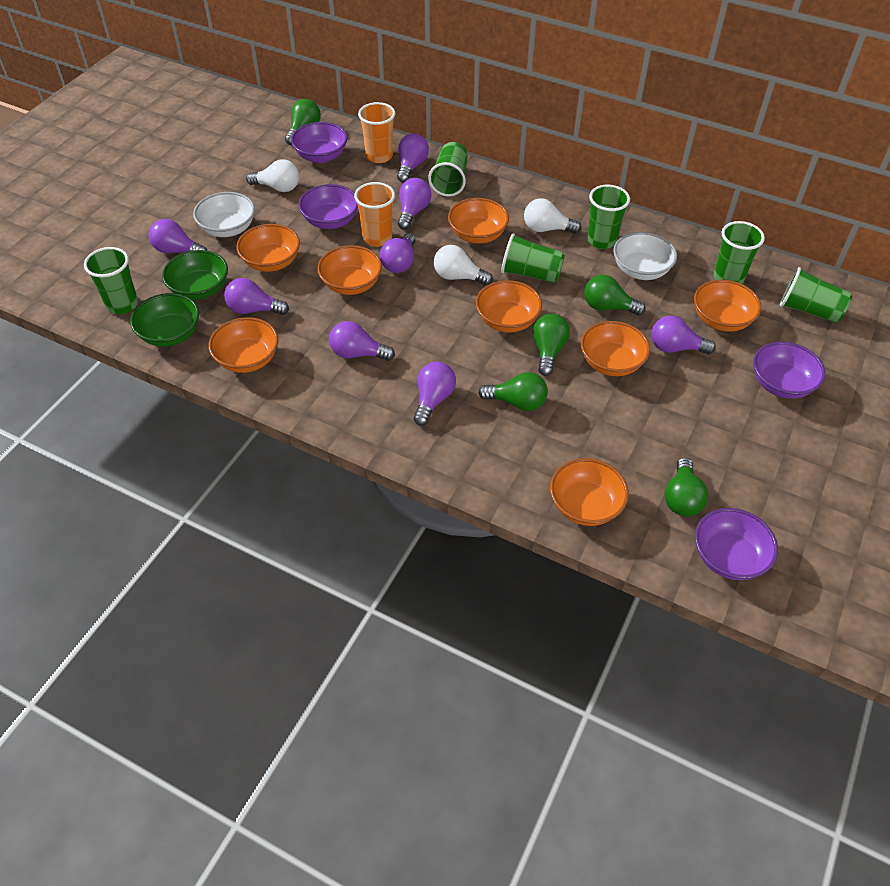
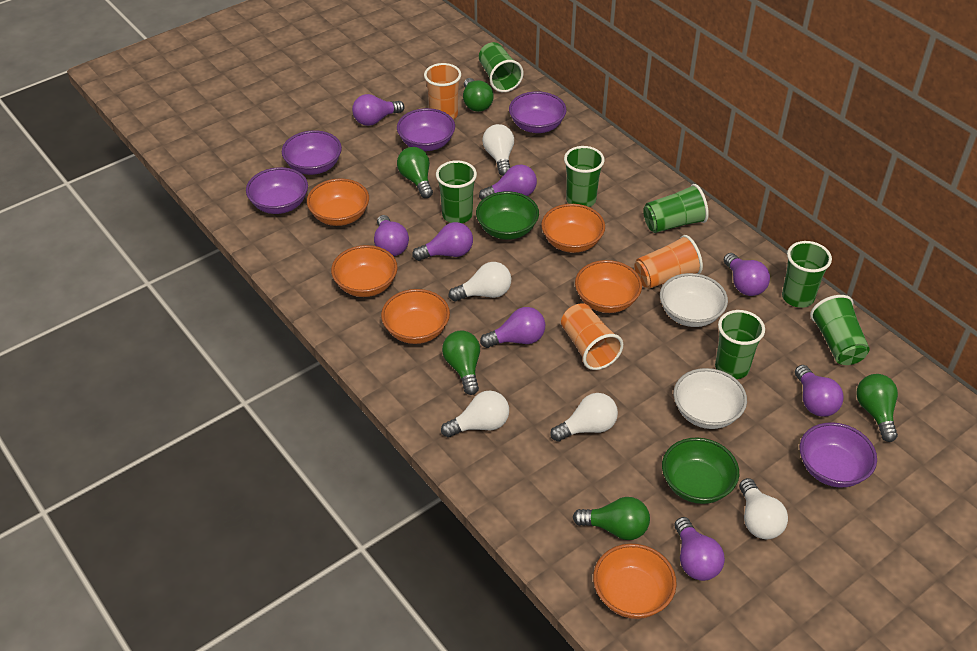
green cup: [84,247,138,314] [428,142,468,197] [501,233,565,283] [587,185,630,249] [713,221,765,284] [780,267,852,323] = 6 -> [436,160,477,223] [479,42,523,92] [564,146,605,207] [643,184,709,233] [715,310,765,379] [782,241,832,308] [810,295,870,365] = 7
orange bowl: [209,317,279,373] [236,224,300,272] [317,245,382,295] [448,198,509,244] [476,280,542,333] [550,458,629,526] [581,321,650,376] [694,280,761,332] = 8 -> [307,178,369,226] [331,245,398,297] [381,289,450,344] [541,204,605,253] [575,260,642,313] [593,544,677,619] = 6
orange cup: [354,182,395,247] [358,102,395,163] = 2 -> [424,63,461,120] [561,303,623,370] [634,235,703,289] = 3
purple bowl: [291,122,348,163] [299,184,358,229] [695,508,778,580] [753,342,826,399] = 4 -> [246,167,308,214] [282,130,342,175] [397,108,455,151] [509,91,567,133] [800,422,877,488] = 5
white light bulb: [246,159,299,192] [434,245,493,286] [524,198,581,234] = 3 -> [441,391,509,437] [449,262,511,301] [482,124,514,176] [550,393,618,442] [739,478,788,539] = 5

